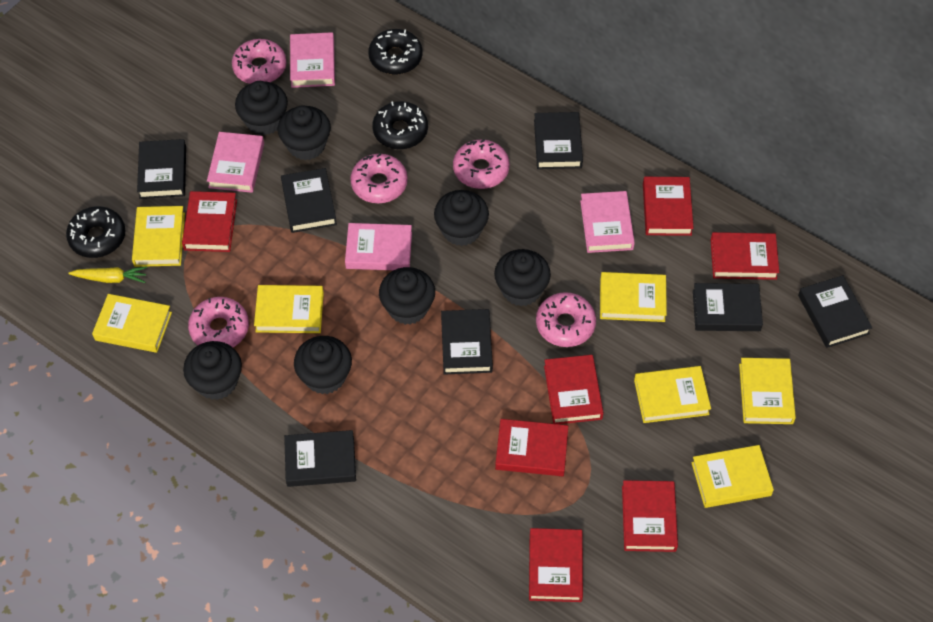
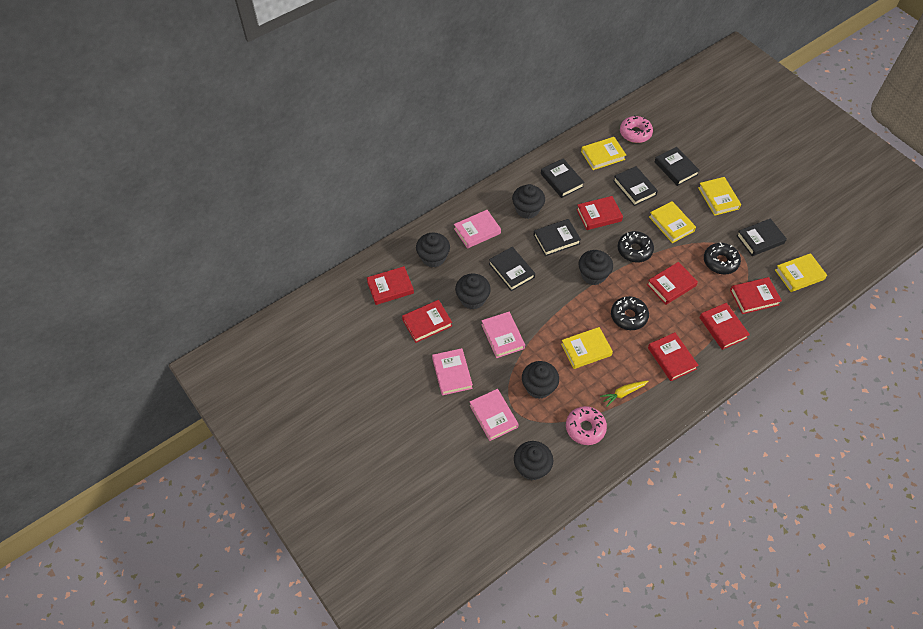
black book: [137,139,186,199] [281,168,337,233] [284,430,356,487] [441,309,493,375] [534,112,583,169] [693,283,763,331] [798,275,872,348] = 7 -> [489,247,535,291] [533,219,581,256] [541,158,585,198] [613,166,658,206] [655,147,700,186] [736,218,787,256] = 6
black cupcake: [183,341,242,400] [235,81,288,136] [278,105,331,160] [294,336,352,394] [379,267,435,325] [434,190,489,246] [494,249,551,306] = 7 -> [416,232,450,267] [455,274,491,310] [512,184,545,219] [514,441,553,481] [522,361,559,399] [578,250,613,285] = 6
pink donut: [188,297,249,347] [232,39,286,84] [350,153,408,203] [453,139,510,189] [536,292,596,347] = 5 -> [566,406,607,445] [620,115,653,143] = 2
yellow book: [92,294,172,353] [132,206,185,267] [254,285,324,333] [600,272,667,322] [634,366,711,423] [691,445,774,508] [739,358,796,424] = 7 -> [561,327,613,369] [581,137,626,170] [649,201,696,243] [698,177,741,216] [775,253,827,292] = 5

